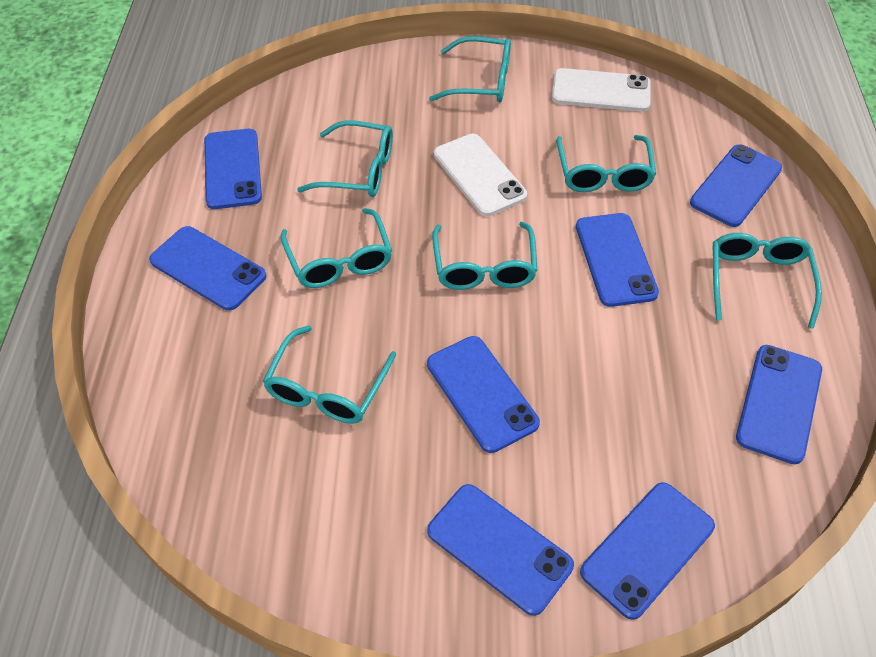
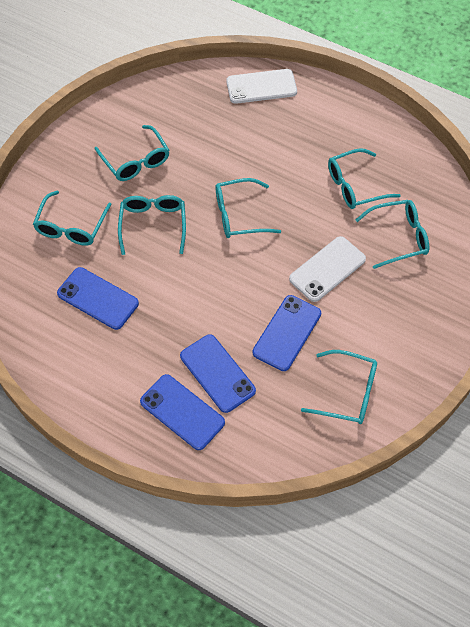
blue phone: [149,226,266,311] [204,129,262,209] [427,336,540,453] [427,484,574,616] [576,213,659,307] [580,482,715,620] [690,145,782,227] [736,345,822,464] = 8 -> [57,267,139,330] [140,374,225,450] [180,334,256,413] [253,295,321,371] = 4

